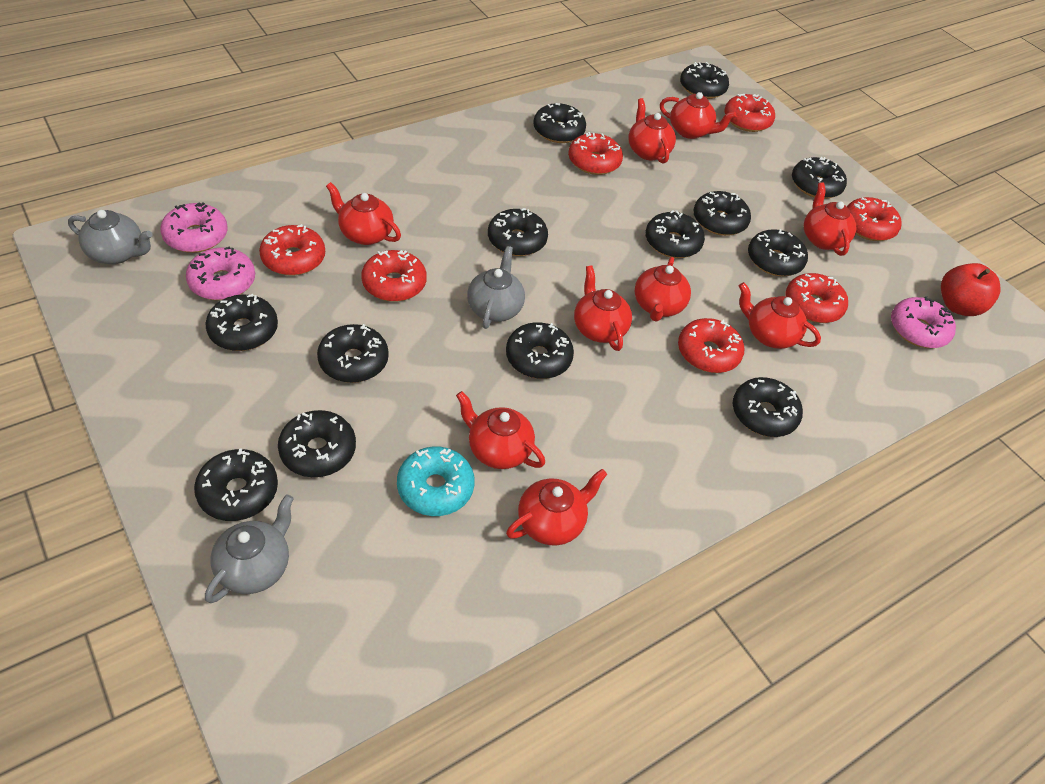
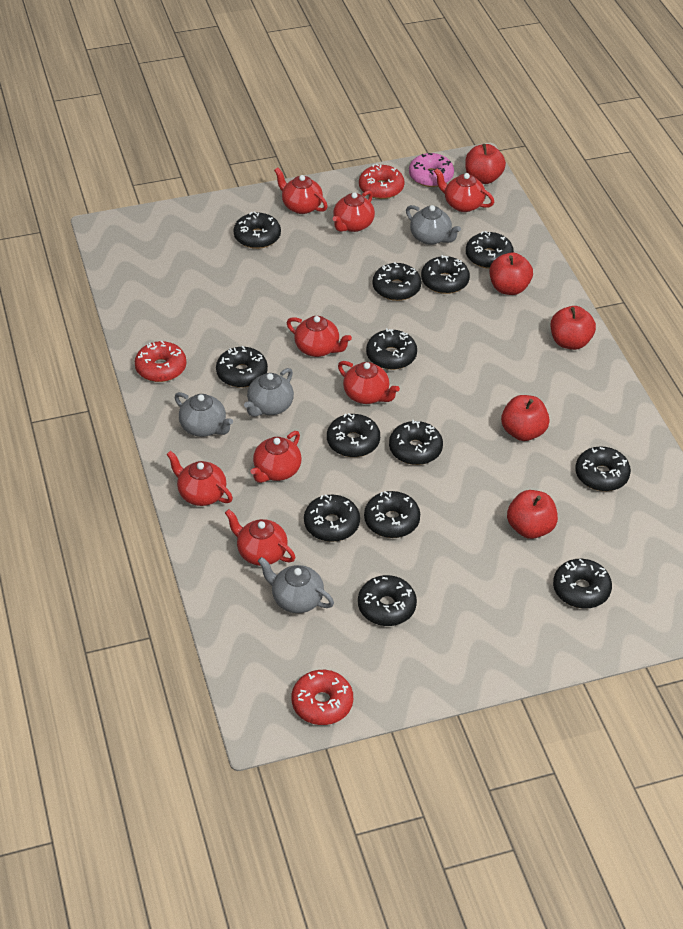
grey teapot: [68,210,152,264] [205,494,294,603] [467,246,525,329] = 3 -> [175,392,233,437] [244,368,294,417] [258,557,334,613] [406,205,461,245] = 4
pink donut: [160,202,228,253] [186,246,255,300] [891,296,956,348] = 3 -> [409,153,454,187] = 1
red apple: [941,263,1001,316] = 1 -> [465,144,506,184] [489,252,533,295] [501,395,550,441] [507,490,558,539] [551,306,596,350] = 5
red donut: [259,224,325,276] [361,250,427,302] [568,132,623,175] [678,318,744,373] [724,94,775,132] [785,273,848,323] [847,197,902,241] = 7 -> [135,341,186,382] [292,670,353,725] [359,164,404,199] = 3
red teapot: [326,182,401,245] [456,391,545,469] [506,469,608,545] [574,265,632,351] [628,98,676,163] [635,257,691,322] [660,92,736,139] [739,282,821,349] [804,182,857,256] = 9 -> [167,451,233,506] [225,509,295,566] [250,431,302,483] [274,167,328,214] [287,316,352,357] [333,190,375,232] [338,361,400,404] [434,168,494,212] = 8
turquoise donut: [397,447,475,516] = 1 -> none = 0

